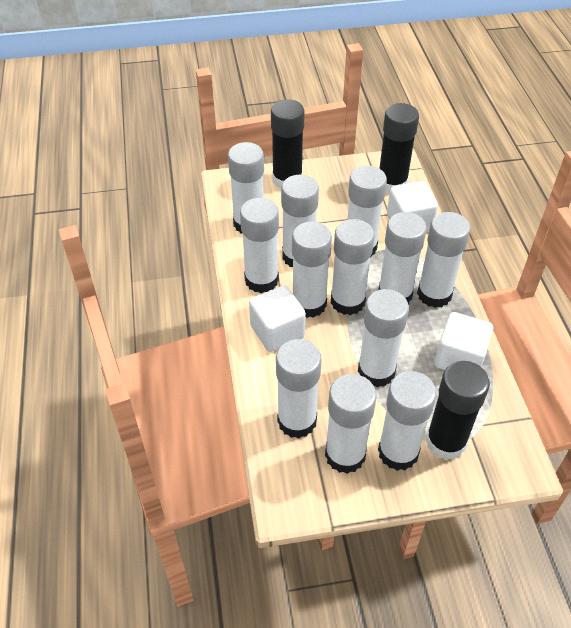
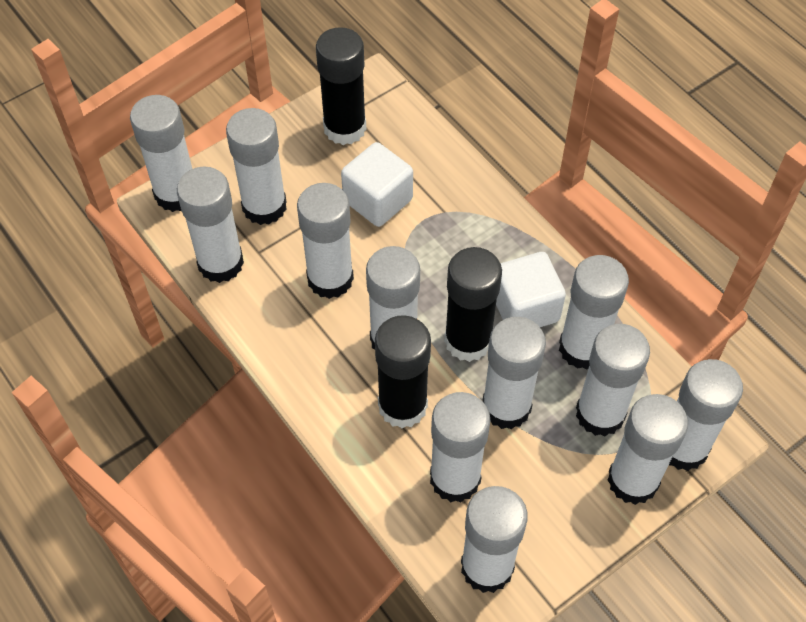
white cube: [249,285,306,352] [387,181,438,232] [435,312,493,370] = 3 -> [341,142,413,227] [496,252,566,327] = 2

